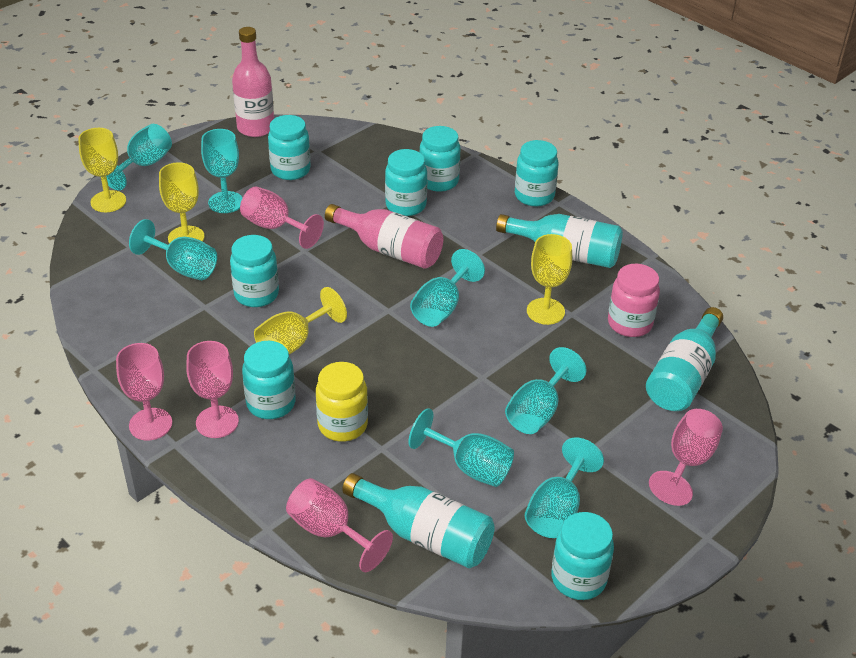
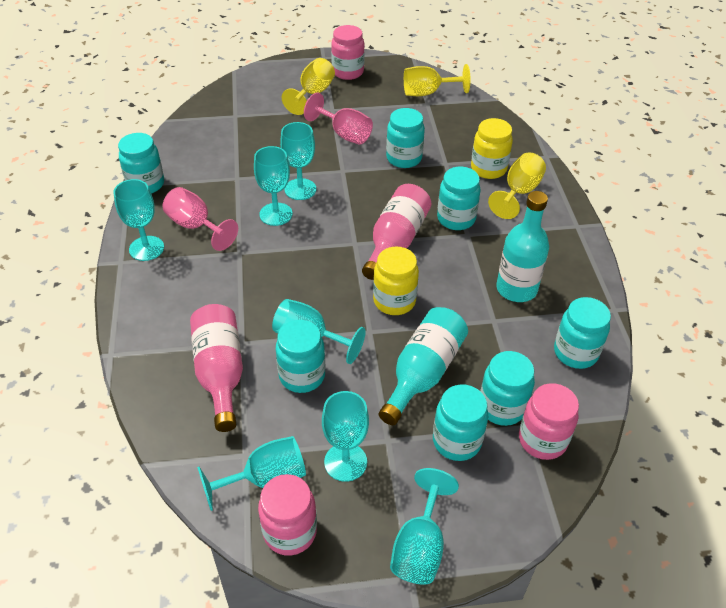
pink goblet: [116,343,172,440] [186,341,239,438] [240,186,324,249] [286,478,393,572] [649,409,723,506] = 5 -> [163,187,238,251] [304,93,373,145] = 2
pink jar: [608,264,660,337] = 1 -> [258,474,317,556] [331,25,365,80] [519,383,579,460] = 3
turquoise bottle: [342,473,495,568] [496,214,623,268] [646,307,723,411] = 3 -> [379,307,468,425] [496,191,549,302] = 2
yellow goblet: [78,128,126,212] [159,162,205,244] [254,287,347,354] [527,234,572,325] = 4 -> [282,58,335,115] [404,64,470,96] [488,152,546,219] = 3
yellow jar: [316,362,368,442] = 1 -> [373,247,419,315] [471,118,513,179] = 2

